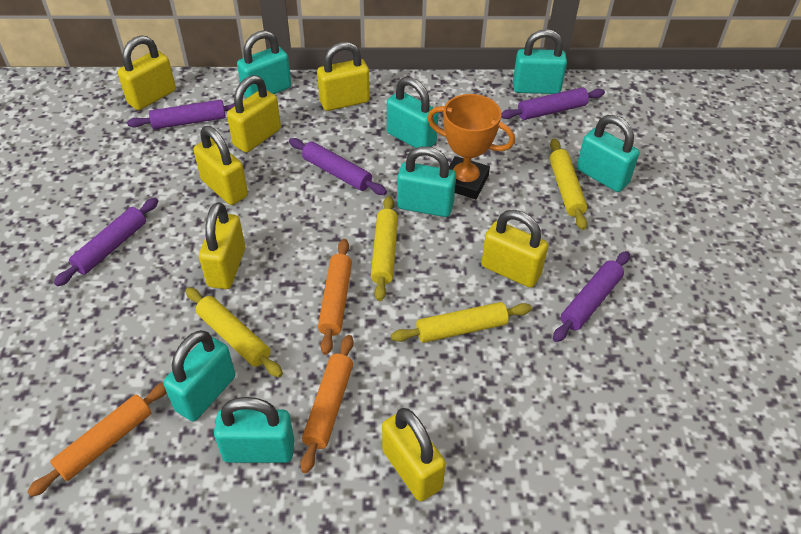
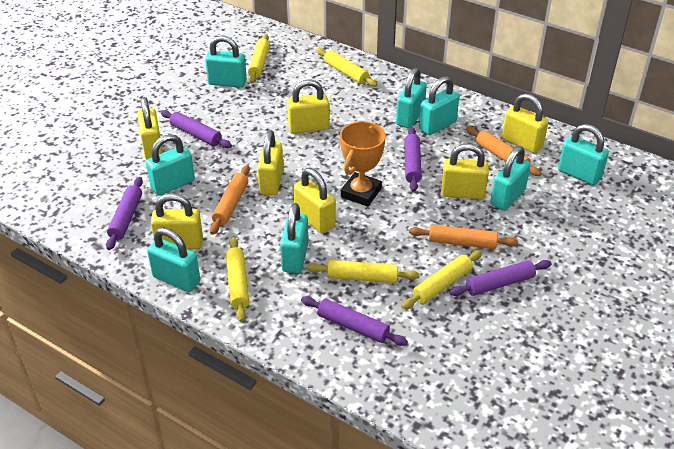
turquoise padlock: [163,330,235,421] [214,397,294,463] [237,30,291,98] [387,77,438,148] [397,146,456,217] [513,29,567,94] [577,115,640,192] = 7 -> [146,134,195,196] [147,228,200,292] [205,35,247,88] [280,203,309,273] [396,68,427,128] [419,76,459,135] [490,146,530,211] [558,124,609,185] = 8
yellow rolling pin: [186,287,283,377] [371,196,398,301] [391,302,532,343] [549,139,587,230] = 4 -> [226,237,249,322] [248,34,270,83] [307,260,419,283] [316,48,377,87] [401,250,482,309] = 5

